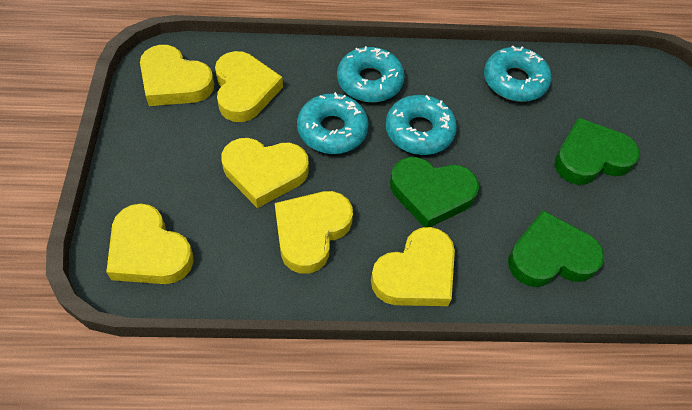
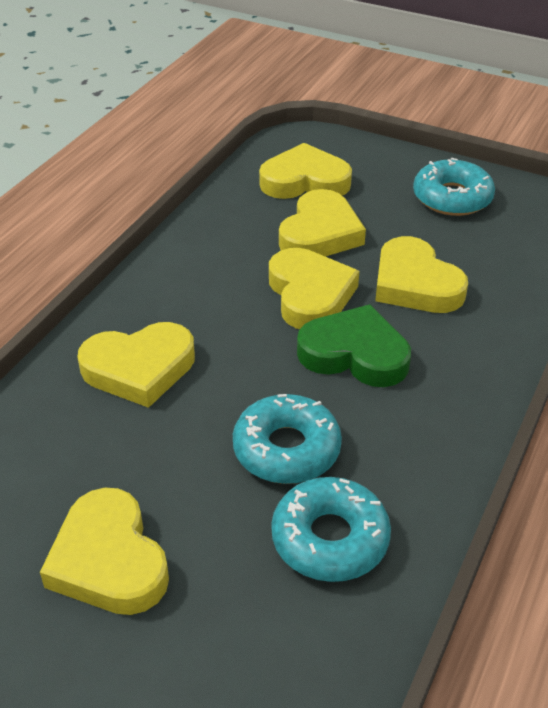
green heart: [390,157,479,227] [508,211,604,287] [554,117,640,185] = 3 -> [297,304,411,387] = 1
turquoise donut: [297,92,369,154] [337,46,405,102] [386,95,457,155] [484,46,552,102] = 4 -> [233,394,342,484] [271,477,391,582] [413,158,495,216] = 3

